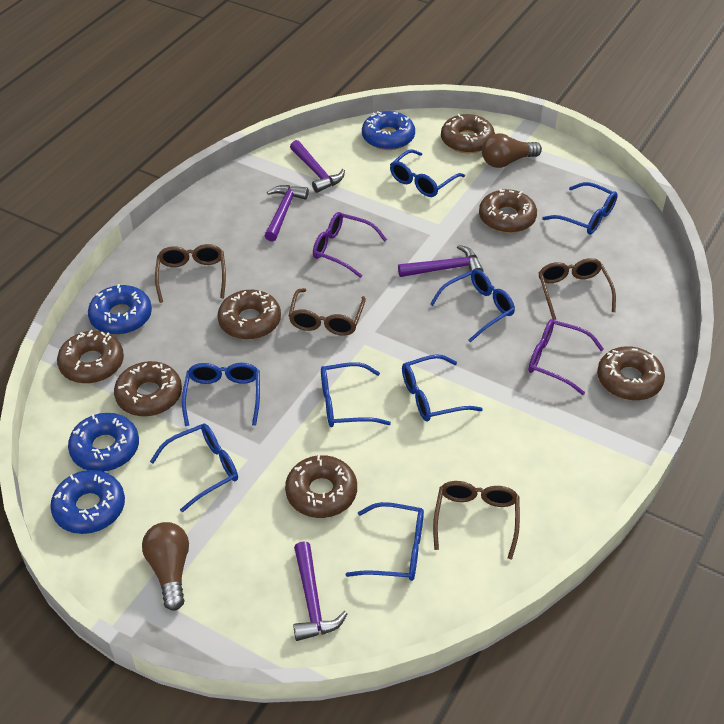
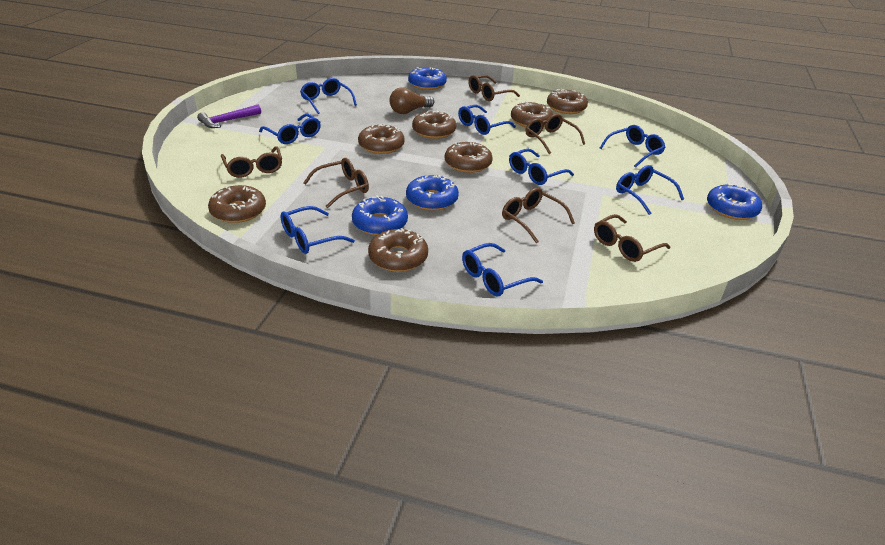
brown glasses: [155,244,226,303] [288,288,366,336] [433,481,520,559] [538,258,616,320] = 4 -> [221,146,282,178] [303,158,369,208] [469,75,520,101] [502,188,575,244] [525,114,585,154] [594,214,670,262] = 6
brown light bulb: [142,522,189,611] [482,133,542,168] = 2 -> [390,87,434,114] = 1
purple glasses: [313,212,387,278] [529,319,604,395] = 2 -> none = 0
purple hammer: [265,185,309,242] [290,140,345,193] [293,541,348,641] [398,245,483,277] = 4 -> [197,105,261,128] = 1

